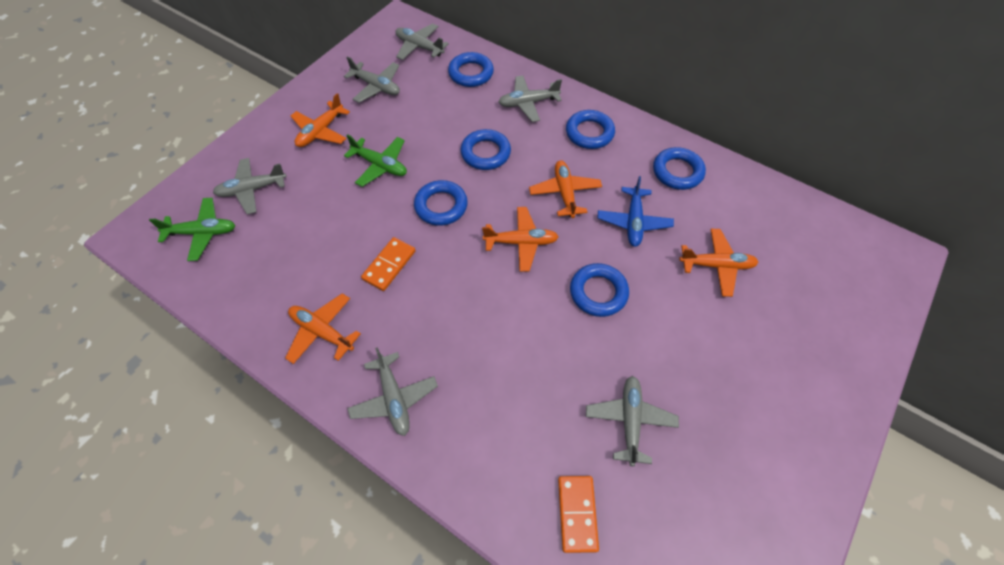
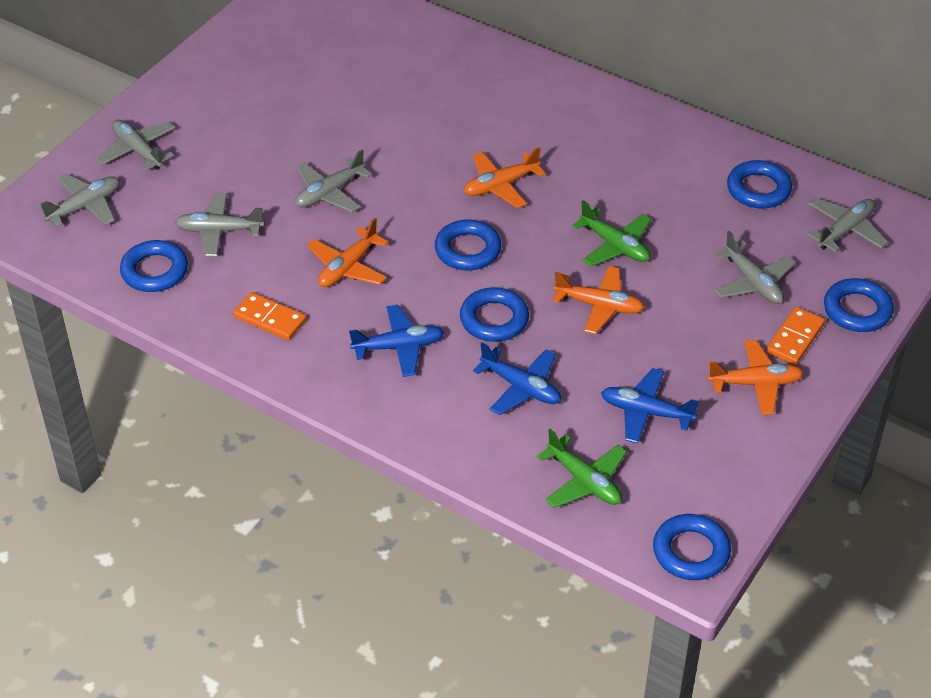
blue plane: [597,176,674,247] = 1 -> [349,305,444,377] [473,343,561,415] [601,368,699,444] = 3
orange plane: [285,294,361,364] [291,93,350,147] [482,207,559,272] [529,160,602,218] [679,229,758,297] = 5 -> [307,218,389,287] [464,147,546,208] [553,266,645,334] [707,340,804,415] = 4

